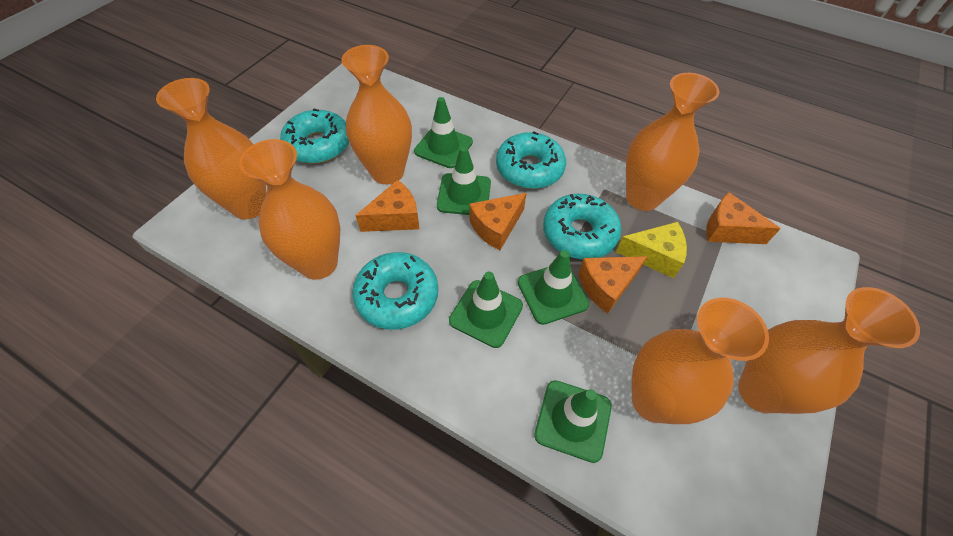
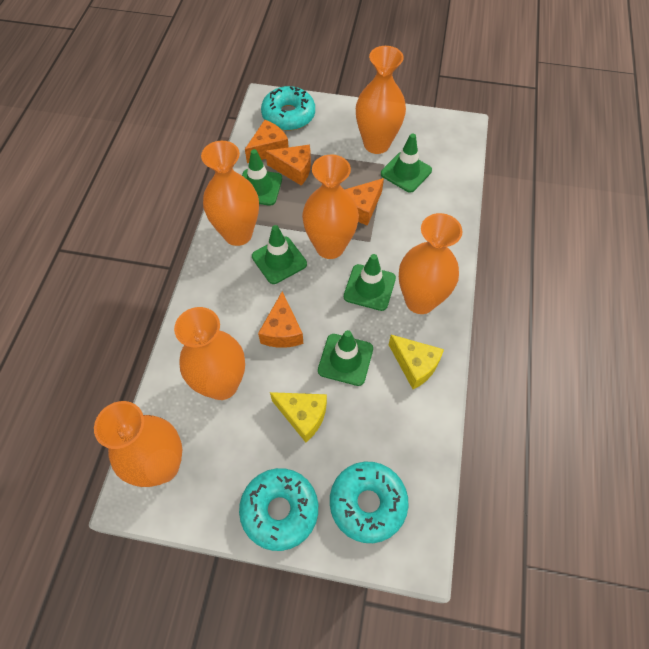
turquoise donut: [280,109,349,164] [352,252,438,330] [496,131,566,189] [543,194,621,259] = 4 -> [239,468,318,551] [261,86,315,131] [330,462,409,543] = 3
yellow cheese: [616,222,687,278] = 1 -> [270,392,327,442] [389,335,444,389] = 2

